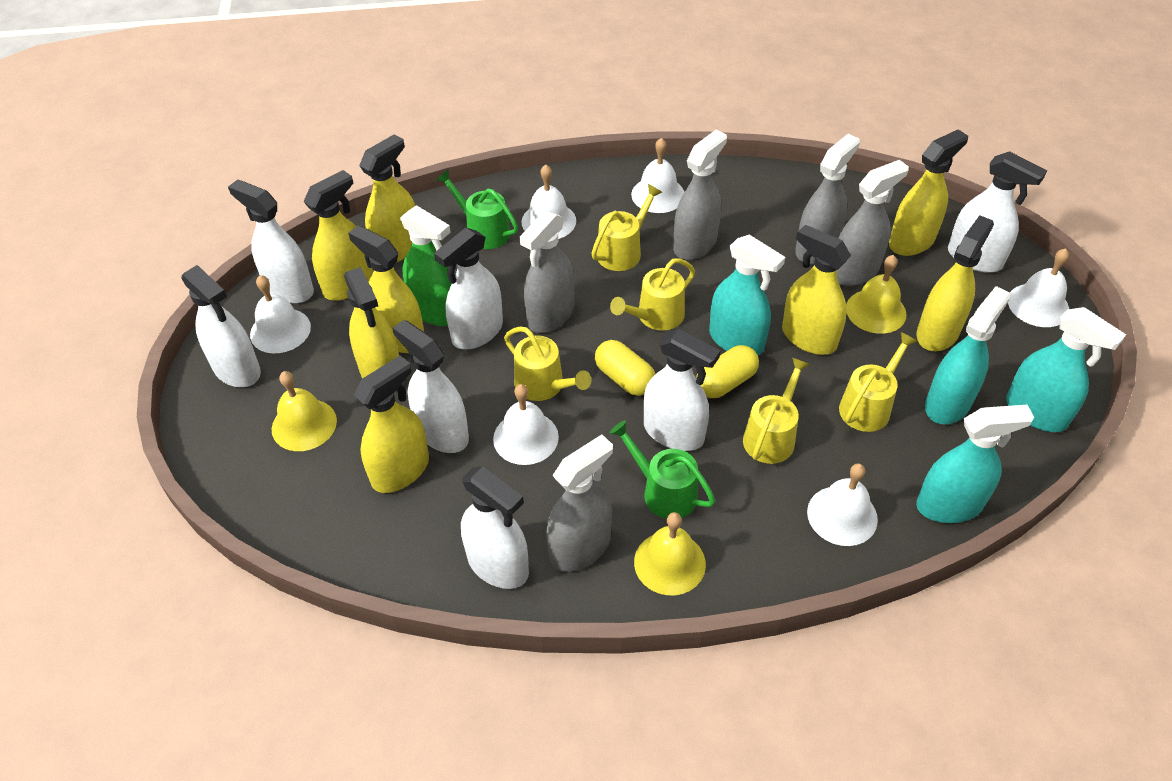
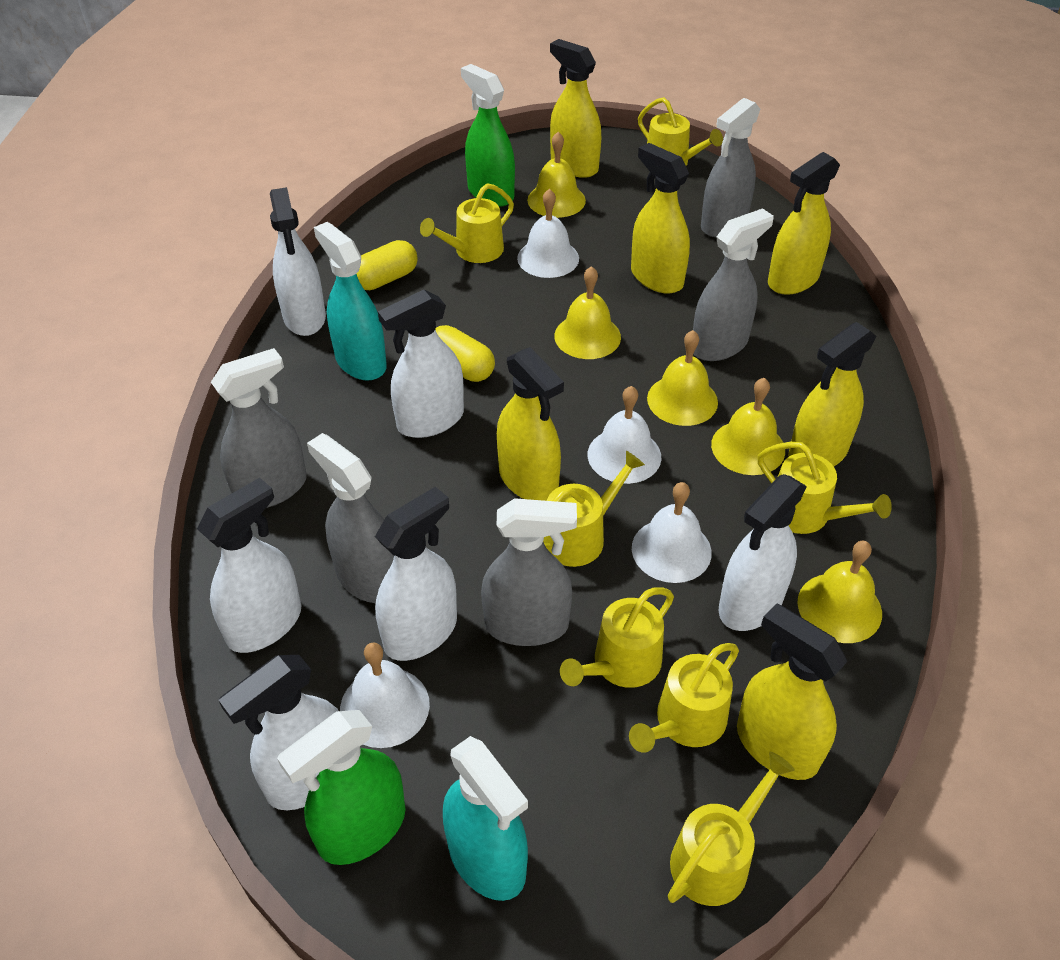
green spray bottle: [400,205,452,326] = 1 -> [277,710,406,865] [461,64,515,207] = 2
green watering can: [436,169,518,249] [610,420,715,519] = 2 -> none = 0
turquoise spray bottle: [709,235,785,355] [916,405,1034,523] [925,286,1010,424] [1006,307,1126,432] = 4 -> [314,222,387,381] [443,736,528,901] = 2
white bell: [250,275,311,353] [493,384,559,465] [522,165,576,239] [631,138,684,213] [807,463,878,546] [1008,249,1069,327] = 6 -> [340,642,430,748] [517,189,579,278] [587,386,661,484] [632,482,712,583] = 4
white spray bottle: [181,265,261,387] [228,179,314,303] [392,320,469,453] [434,228,503,349] [461,466,529,589] [644,329,720,451] [948,151,1047,273] = 7 -> [197,478,302,653] [219,655,339,810] [270,187,326,336] [375,487,457,661] [378,290,464,438] [719,474,807,631] = 6
yellow bell: [272,371,337,451] [634,512,706,595] [846,255,906,334] = 3 -> [527,132,586,218] [554,266,621,359] [647,330,718,426] [711,378,785,475] [797,541,882,643] = 5
yellow spray bottle: [303,170,373,301] [344,267,399,378] [348,225,424,353] [354,356,429,493] [359,134,415,263] [782,225,851,355] [889,130,968,256] [917,215,994,351] = 8 -> [497,347,564,501] [550,39,601,178] [631,143,690,294] [737,603,847,780] [768,152,840,295] [788,322,876,467] = 6
yellow watering can: [504,327,591,401] [591,184,662,271] [610,258,695,331] [743,357,810,464] [839,332,918,432] = 5 -> [420,183,514,263] [543,451,645,567] [560,588,674,688] [629,643,739,753] [638,97,723,166] [668,752,795,906] [758,442,892,534] = 7

